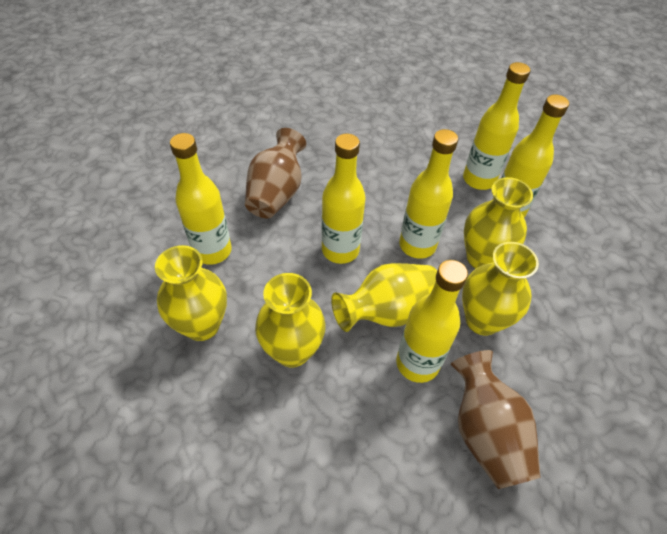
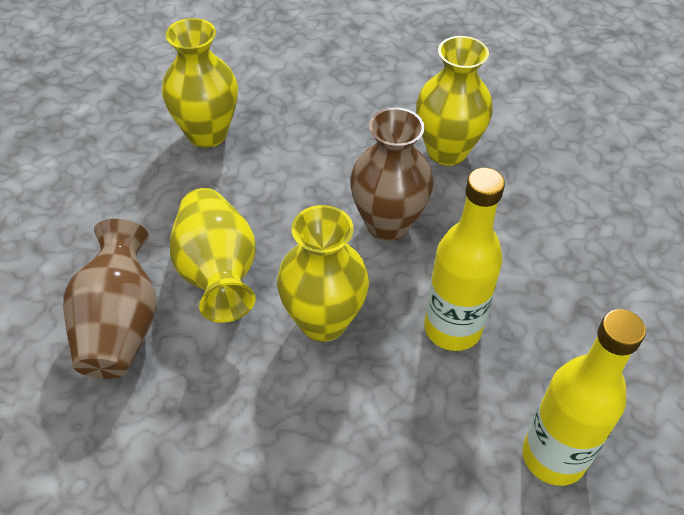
yellow bottle: [170,133,232,265] [321,134,366,264] [396,260,468,383] [399,129,458,259] [463,62,530,190] [493,94,569,218] = 6 -> [424,168,505,351] [522,309,646,486] = 2
yellow vase: [155,245,227,341] [255,273,326,368] [331,263,437,332] [462,242,539,336] [464,177,533,269] = 5 -> [162,18,238,148] [170,188,256,323] [277,205,369,342] [416,36,493,166] = 4

